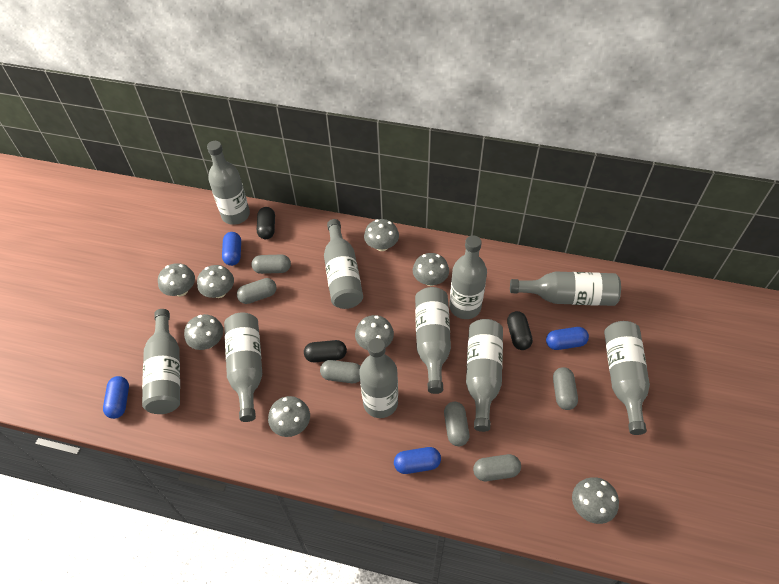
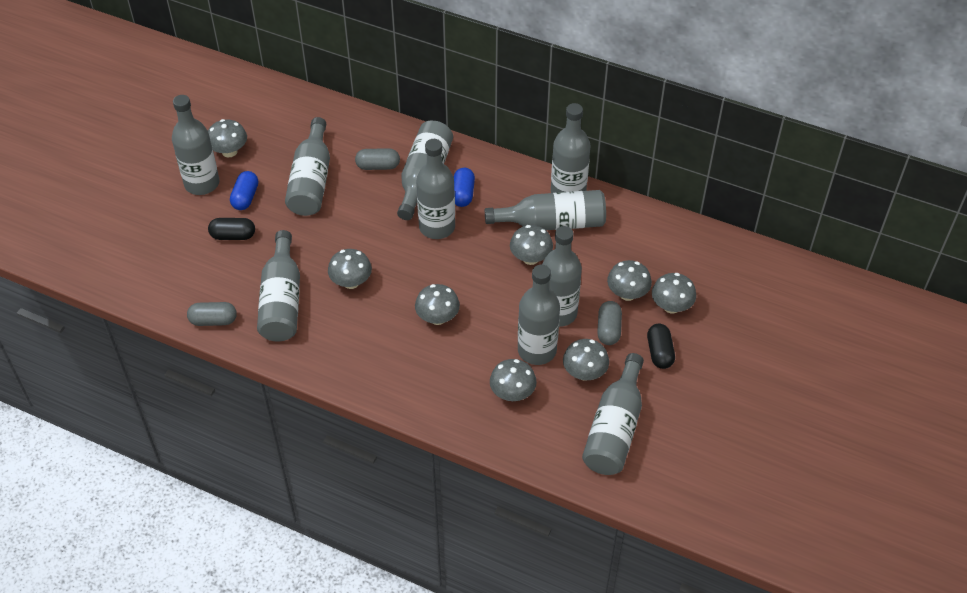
black capsule: [257,207,275,239] [304,340,347,362] [507,311,533,350] = 3 -> [208,218,255,240] [647,324,675,369] = 2
blue capsule: [103,376,129,419] [222,232,241,266] [394,447,441,474] [546,327,589,350] = 4 -> [230,171,258,210] [454,168,475,207] = 2
grey capsule: [237,278,277,304] [251,255,291,274] [320,360,361,383] [444,402,469,446] [473,454,521,481] [553,367,578,410] = 6 -> [187,302,237,326] [355,148,400,170] [597,301,622,345] = 3

